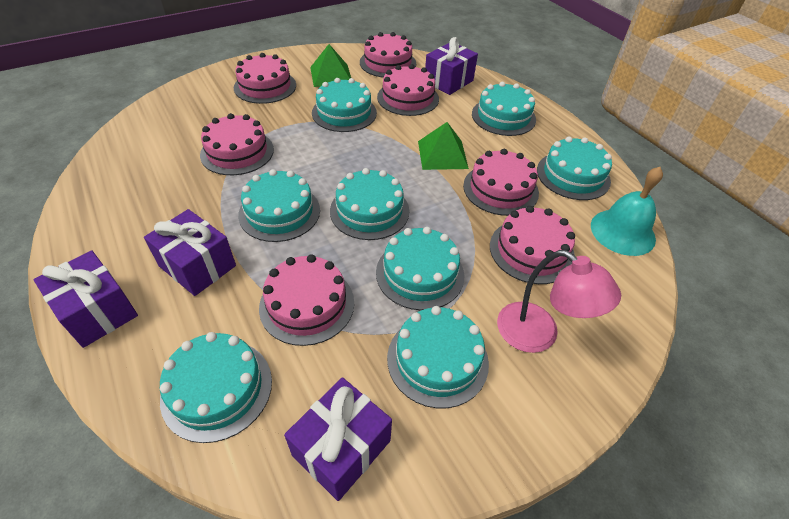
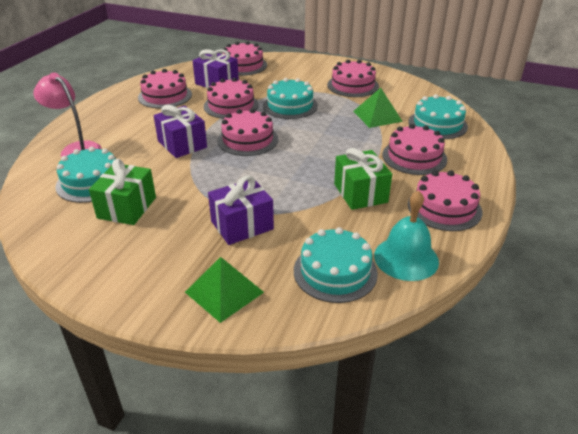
green gift: none = 0 -> [89,159,156,225] [334,148,392,210] = 2
purple gift: [34,250,138,348] [144,209,236,296] [284,377,392,501] [425,37,478,95] = 4 -> [154,105,207,158] [193,49,239,88] [208,175,274,245] = 3
turquoise cake: [160,332,272,443] [238,169,320,242] [312,78,377,132] [330,168,409,240] [376,227,464,310] [387,306,489,408] [472,82,536,136] [537,136,612,200] = 8 -> [55,147,116,203] [263,78,318,119] [294,227,378,303] [408,94,468,139] = 4

